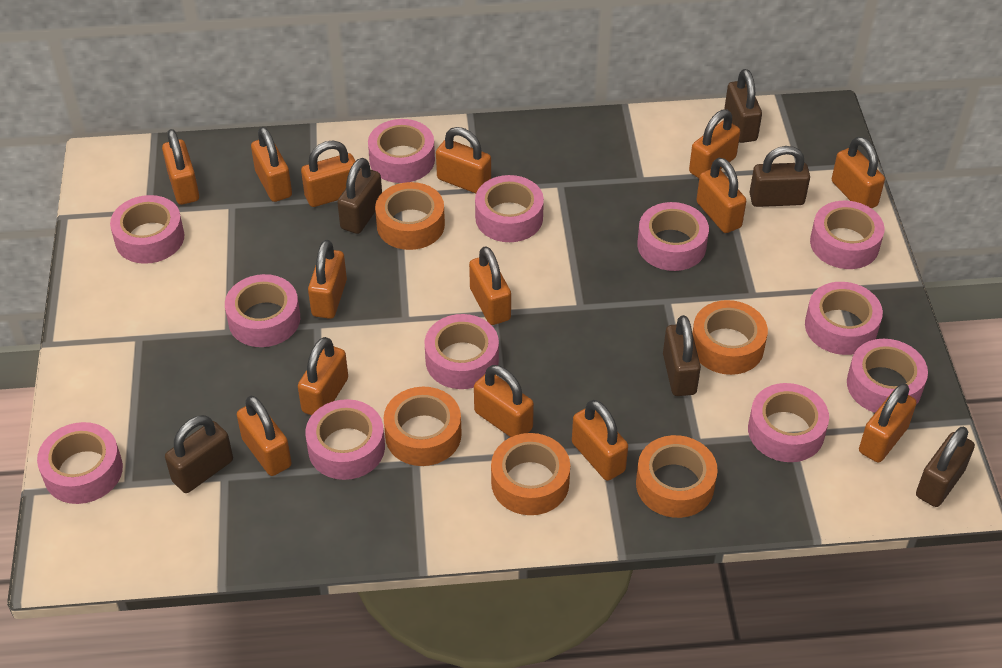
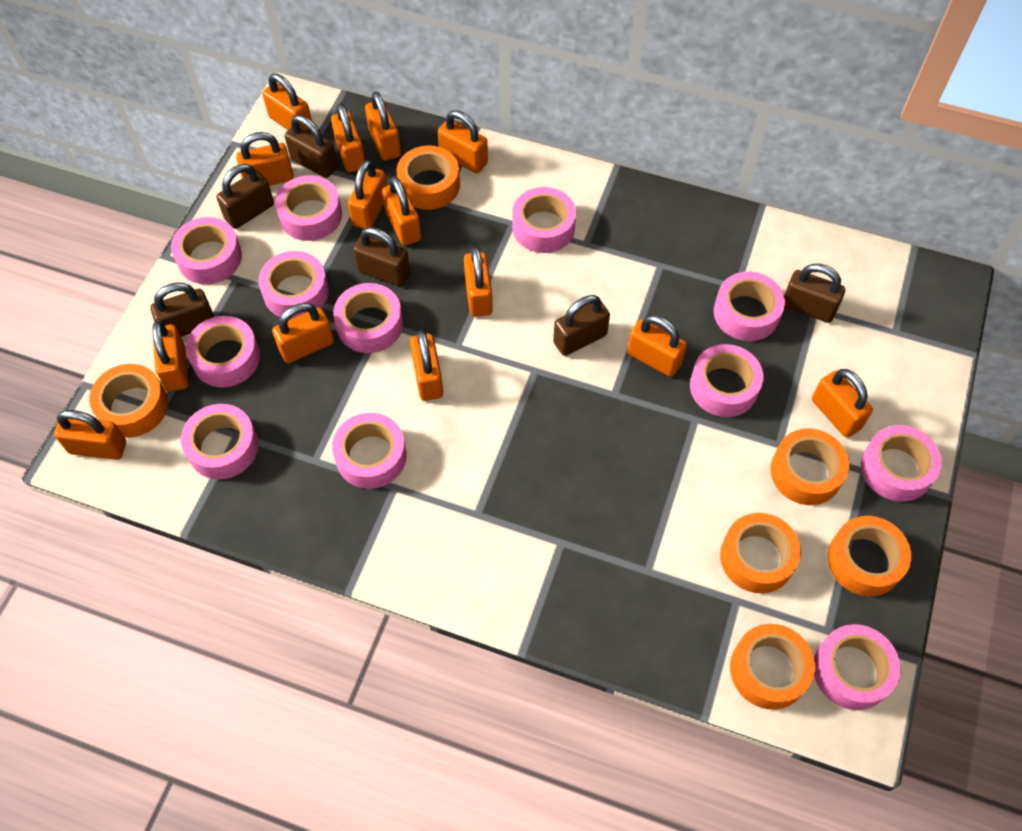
orange tape: [375,182,445,250] [384,387,462,466] [491,433,570,515] [636,435,718,518] [692,300,768,375] = 5 -> [89,364,168,438] [397,146,460,210] [720,513,801,593] [730,624,815,710] [770,429,849,505] [828,516,911,596] = 6

